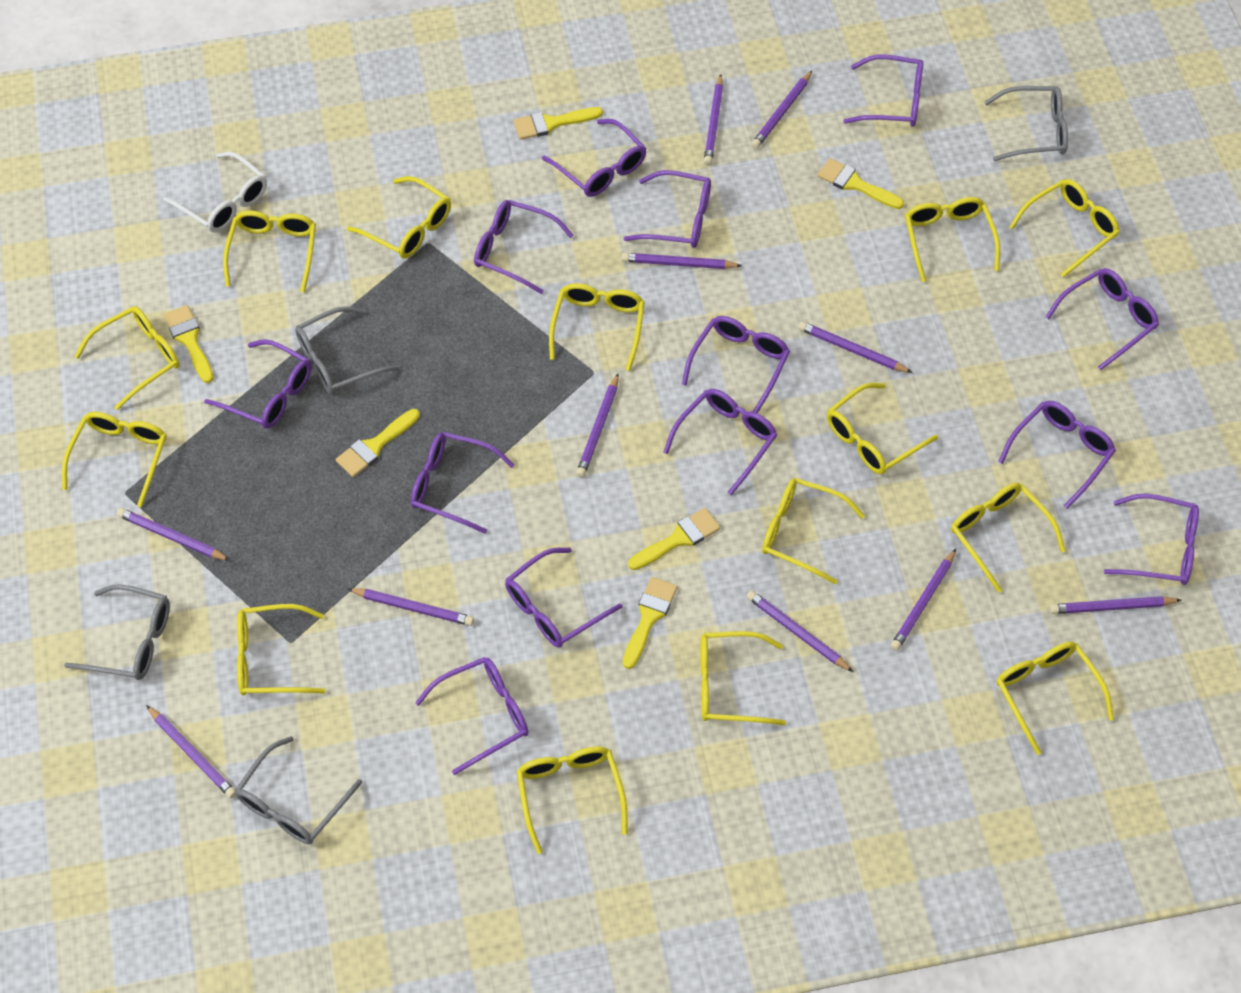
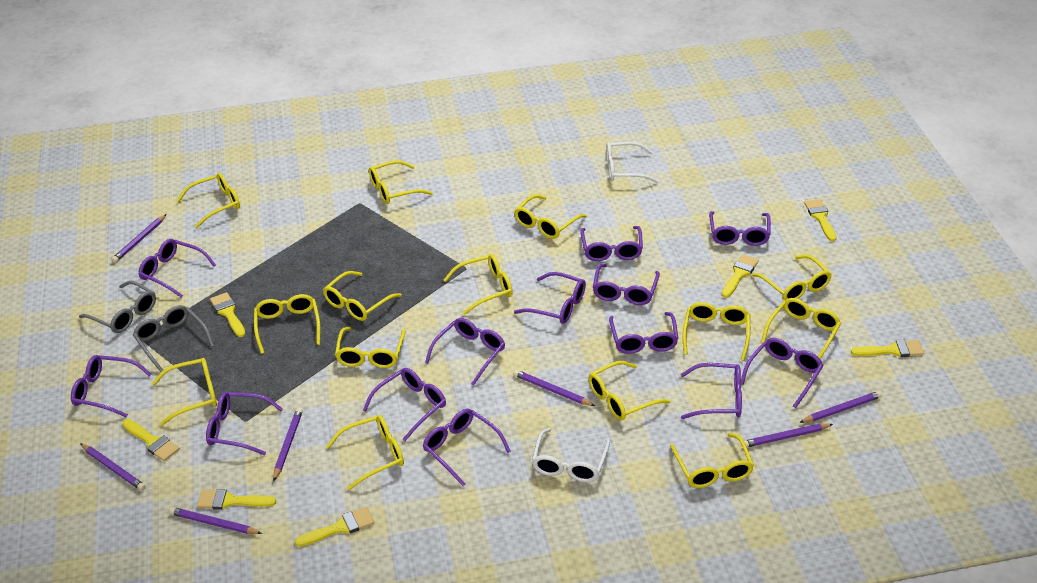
grey glasses: [64,584,170,680] [235,736,362,844] [295,306,400,394] [985,86,1068,161] = 4 -> [79,281,156,333] [133,305,214,372] = 2
purple pencil: [116,508,230,561] [146,705,236,798] [348,588,474,626] [576,374,619,477] [621,253,742,269] [704,74,723,165] [746,590,853,672] [751,71,812,148] [798,321,913,373] [890,549,956,651] [1050,596,1181,614] = 11 -> [80,443,146,491] [112,214,167,263] [169,507,262,534] [273,408,303,482] [513,370,595,406] [744,424,833,447] [799,391,882,423] = 7
white glasses: [163,152,267,233] = 1 -> [532,428,610,482] [606,142,659,183] = 2
yellow brush: [163,305,214,383] [335,409,420,477] [513,107,603,140] [623,577,677,669] [628,508,720,570] [817,158,904,209] = 6 -> [122,419,180,461] [197,489,276,510] [210,292,246,337] [295,507,374,547] [722,254,759,298] [804,199,836,242] [851,340,924,357] = 7

